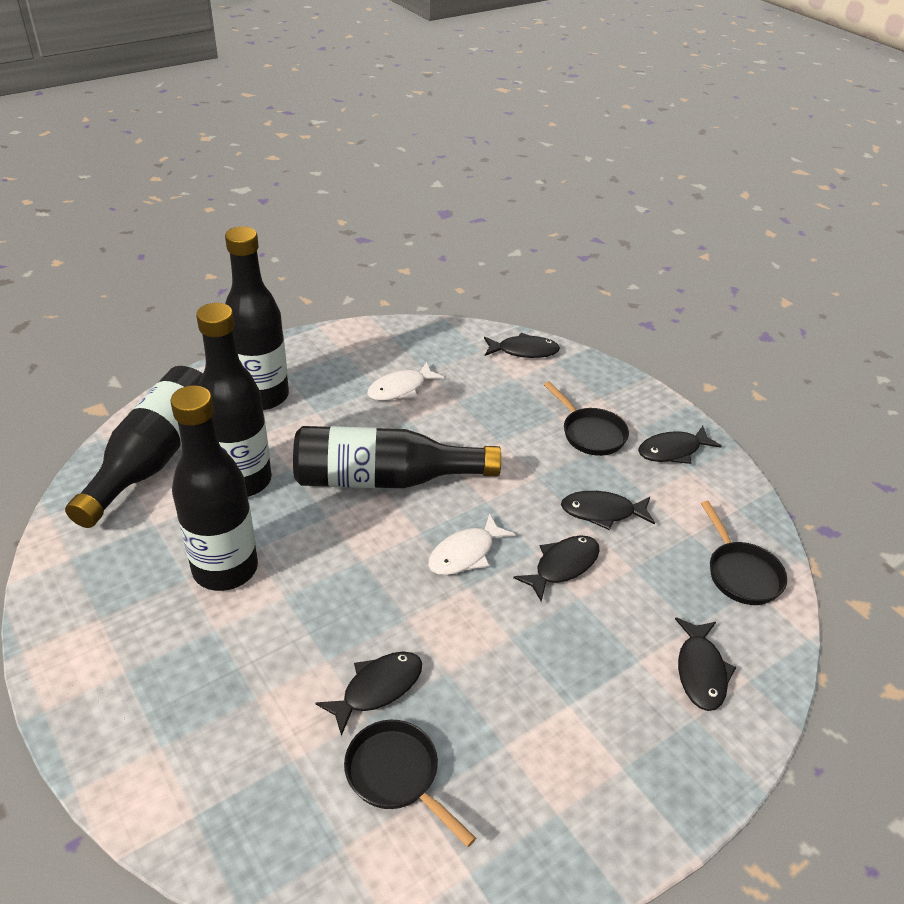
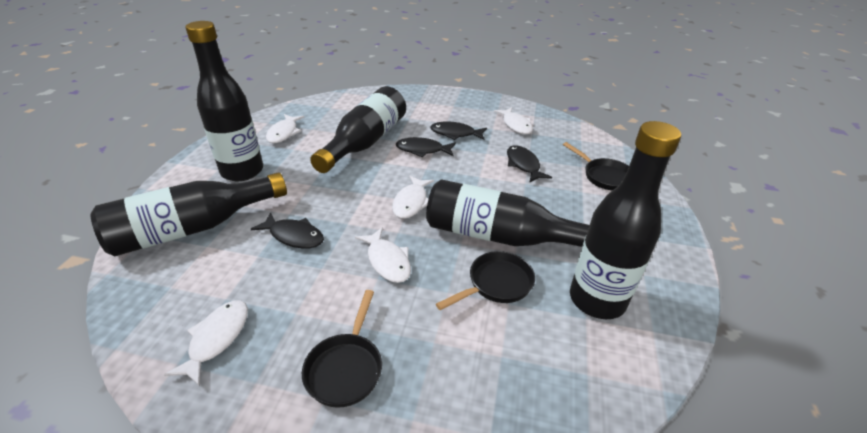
black fish: [315,651,422,736] [484,333,560,358] [513,535,600,602] [561,491,655,530] [638,426,722,464] [675,617,736,711] = 6 -> [251,212,324,249] [396,137,456,157] [430,121,487,140] [507,145,552,183] = 4
white fish: [367,362,445,401] [428,513,516,575] = 2 -> [164,300,248,386] [266,114,305,143] [355,227,411,283] [392,176,434,219] [494,107,533,134] = 5

